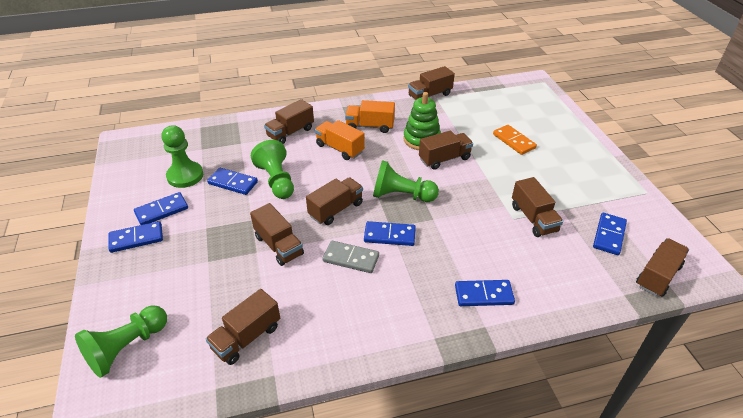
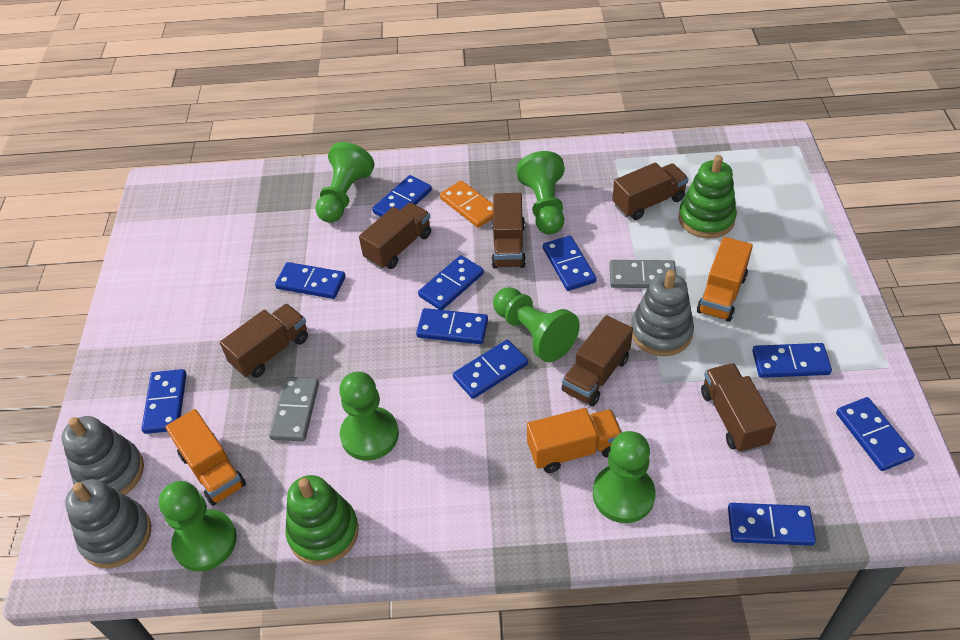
blue domino: [108,221,163,253] [134,192,188,225] [207,168,258,195] [364,221,416,246] [455,280,515,306] [593,213,627,255] = 6 -> [141,369,186,434] [275,262,345,299] [372,175,432,217] [416,308,488,344] [418,255,484,310] [453,340,528,399] [543,236,596,291] [728,503,816,546] [752,343,832,378] [836,397,915,471] = 10
brown truck: [205,289,280,365] [250,203,304,266] [264,99,314,144] [306,177,363,225] [408,66,455,100] [419,130,473,170] [512,177,563,237] [636,238,689,297] = 8 -> [220,304,308,378] [359,203,431,269] [492,193,526,269] [562,315,633,406] [612,162,688,220] [701,363,777,453] = 6
green pawn: [75,305,167,378] [162,125,203,188] [251,140,294,199] [373,160,439,202] = 4 -> [159,481,237,572] [316,142,375,223] [339,372,399,461] [493,287,580,362] [516,151,565,234] [593,431,656,523] = 6
green stacking toy: [403,92,441,150] = 1 -> [285,475,359,565] [678,155,737,238] = 2
grey domino: [322,241,379,273] = 1 -> [269,377,319,441] [609,260,676,288] = 2
grey stacking toy: none = 0 -> [61,416,144,495] [65,479,151,568] [631,270,694,356] = 3
orange truck: [315,120,365,160] [345,100,395,133] = 2 -> [165,409,246,506] [527,408,622,473] [697,237,753,322] = 3

